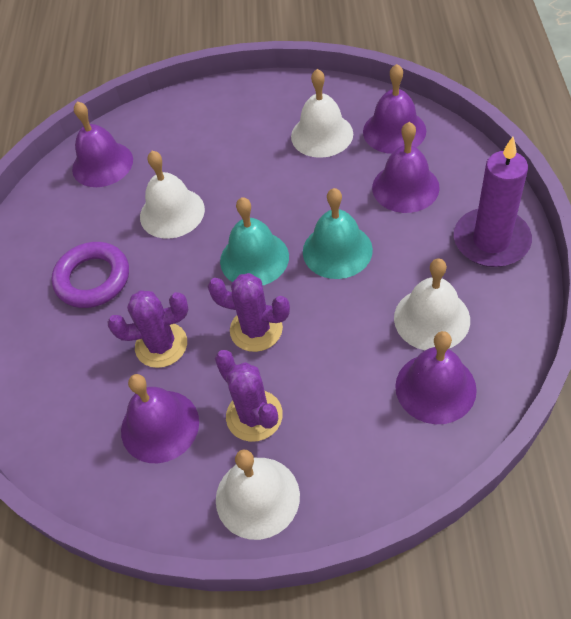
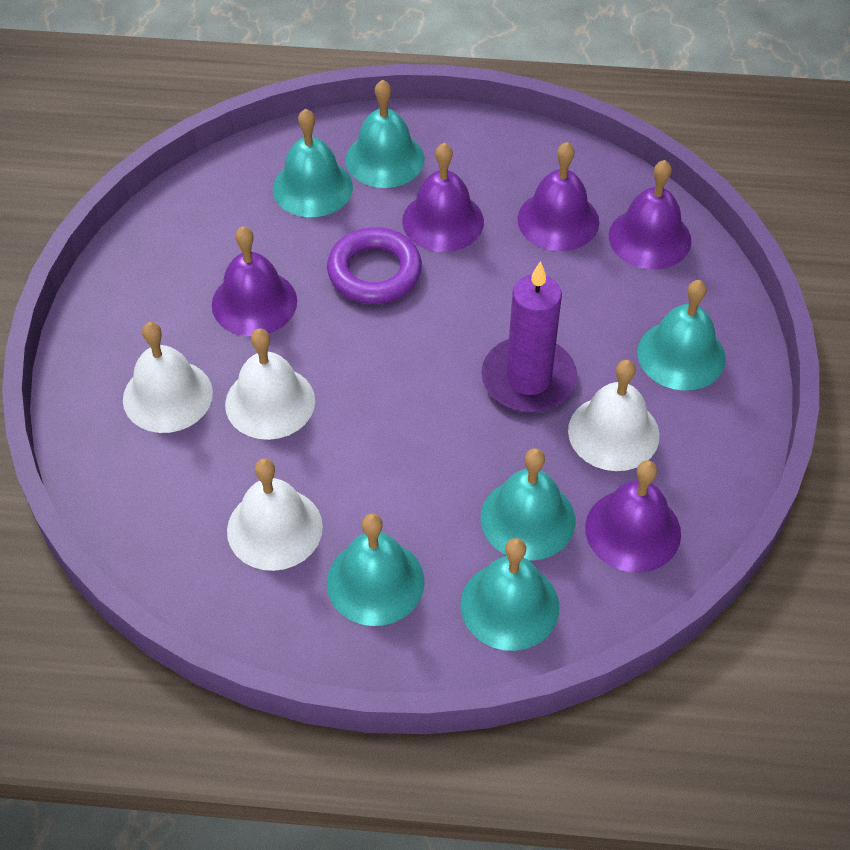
purple cactus: [108,290,188,368] [207,273,290,352] [215,350,283,442] = 3 -> none = 0
turquoise bell: [220,197,289,285] [303,188,373,279] = 2 -> [273,109,353,217] [327,513,425,626] [346,80,425,188] [460,538,559,651] [481,448,575,561] [637,280,726,391] = 6

